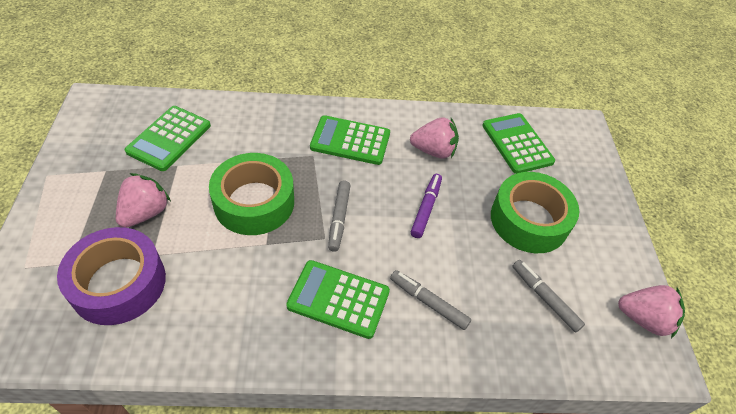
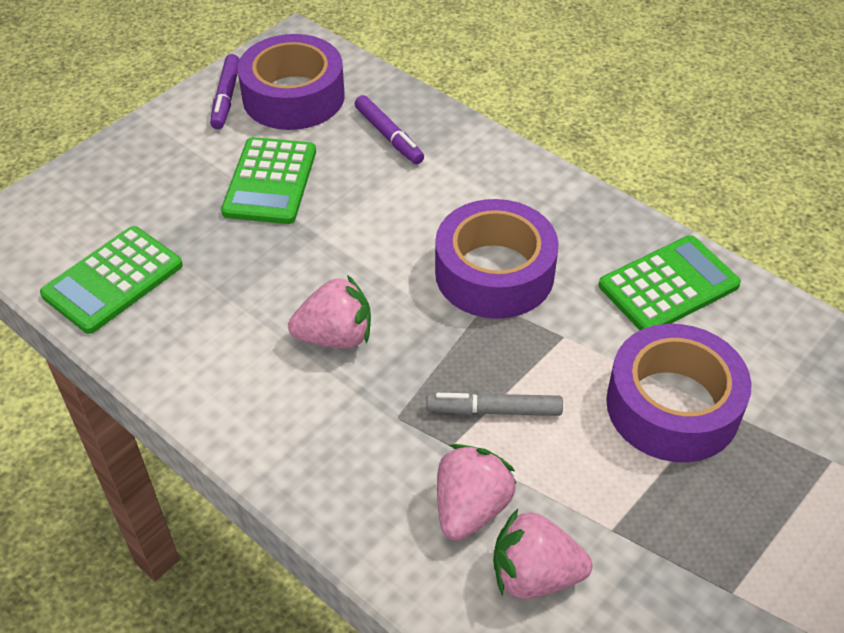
green calculator: [125,106,211,171] [286,260,390,339] [310,115,390,165] [482,113,555,174] = 4 -> [40,226,183,334] [221,137,316,224] [599,235,741,330] = 3
green tape: [209,153,294,235] [491,172,579,253] = 2 -> none = 0
grey marker: [328,181,351,252] [390,270,471,330] [512,260,585,332] = 3 -> [426,392,563,416] = 1
purple marker: [411,174,442,238] = 1 -> [210,54,240,129] [355,95,424,164] = 2
purple tape: [57,227,166,325] = 1 -> [238,34,345,130] [435,199,559,319] [606,324,752,462] = 3

